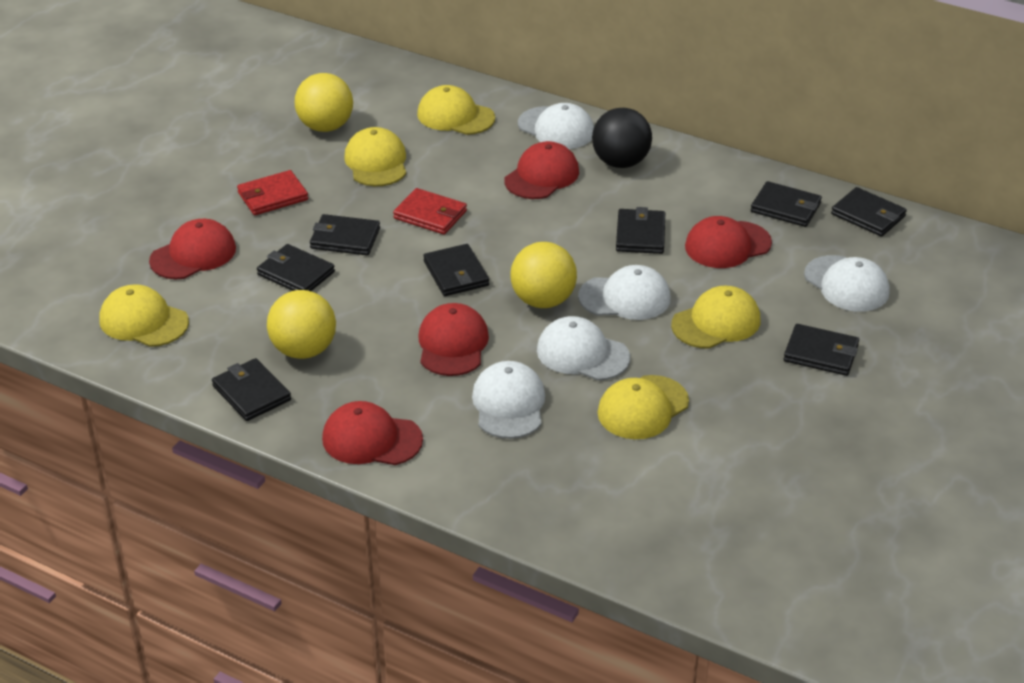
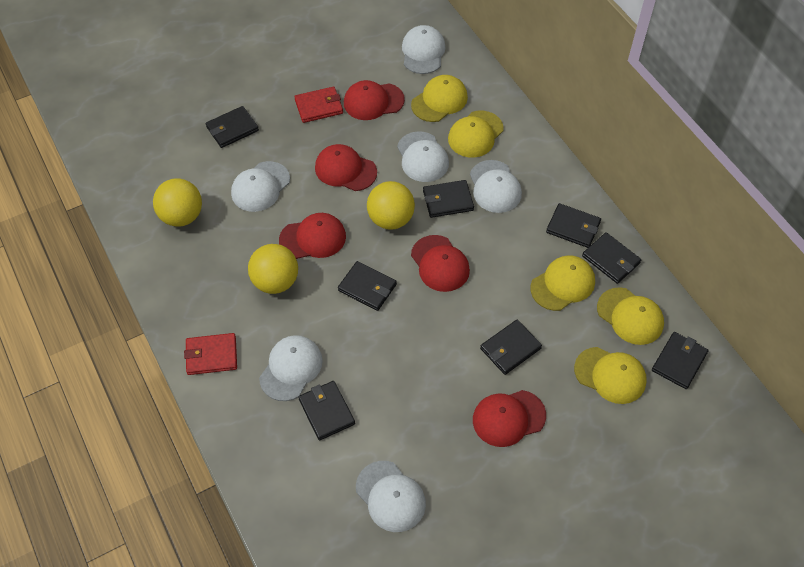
black ball: [592,108,652,168] = 1 -> none = 0
white cap: [472,361,545,439] [518,103,594,149] [537,316,630,381] [578,265,671,320] [804,255,890,312] = 5 -> [231,161,290,212] [259,335,323,401] [356,461,426,532] [397,131,449,182] [402,25,445,74] [470,160,522,213] = 6

